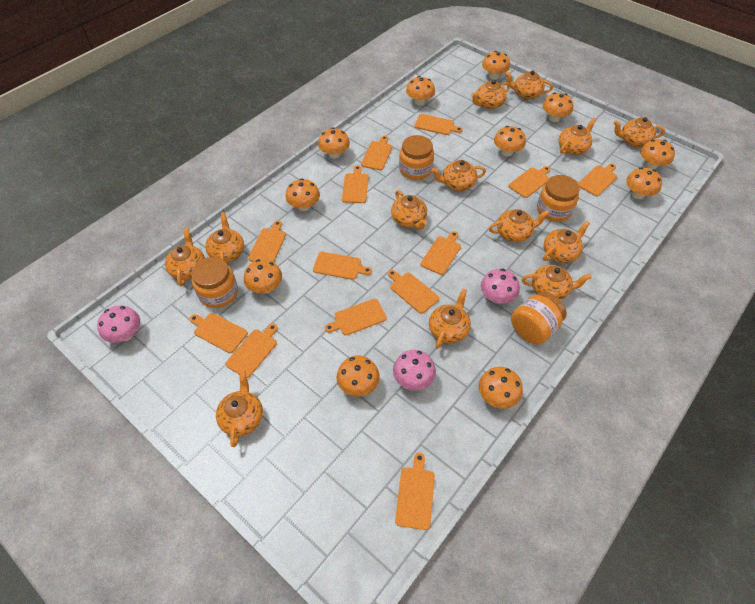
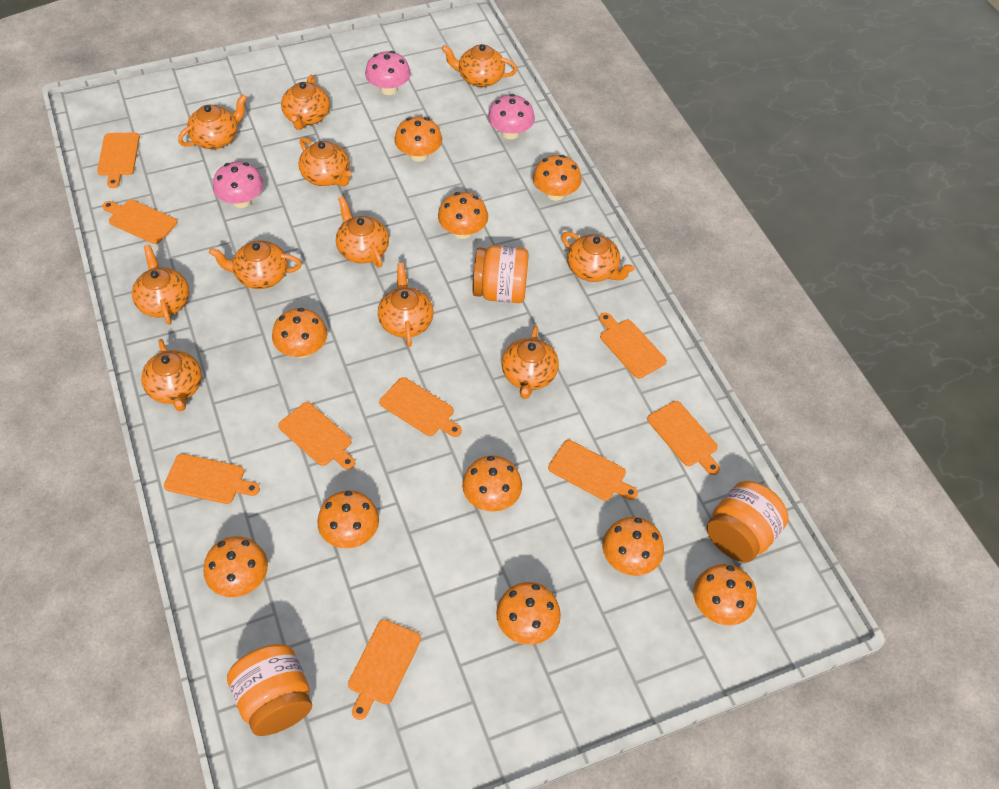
orange cutting board: [189,313,248,353] [225,324,278,378] [248,221,286,262] [313,252,372,280] [325,299,387,335] [342,165,368,203] [361,136,392,171] [388,270,439,314] [395,453,435,530] [414,114,463,135] [420,231,461,275] [508,166,550,198] [578,163,617,196] = 13 -> [97,132,140,188] [102,200,177,244] [164,454,260,504] [278,402,355,470] [348,619,421,720] [379,377,462,437] [548,440,638,501] [599,312,667,379] [647,401,720,475] = 9
orange jar: [191,257,238,308] [399,135,434,180] [511,291,567,345] [537,175,580,222] = 4 -> [227,644,312,736] [473,245,529,303] [707,481,789,562] = 3
orange mushroom: [244,259,282,294] [285,178,320,211] [318,127,350,159] [337,356,380,397] [406,76,435,105] [479,367,523,409] [482,51,510,80] [494,126,526,156] [543,93,573,122] [626,167,662,199] [640,139,675,170] = 11 -> [203,536,268,597] [272,308,327,358] [317,490,379,549] [394,117,442,162] [438,192,488,239] [462,456,522,512] [496,582,561,645] [533,155,582,201] [602,517,664,576] [693,564,757,625] = 10
orange teapot: [165,228,205,286] [205,212,244,263] [216,370,263,447] [391,190,427,230] [429,289,471,349] [431,160,486,191] [471,80,510,109] [489,209,550,242] [505,70,553,100] [522,265,592,300] [543,221,590,263] [559,118,597,155] [614,117,665,147] = 13 -> [132,245,189,325] [141,339,202,411] [178,95,247,149] [209,240,302,289] [281,75,330,130] [299,137,352,186] [336,196,389,268] [378,263,433,347] [442,44,517,87] [502,325,559,399] [562,232,635,282] = 11

